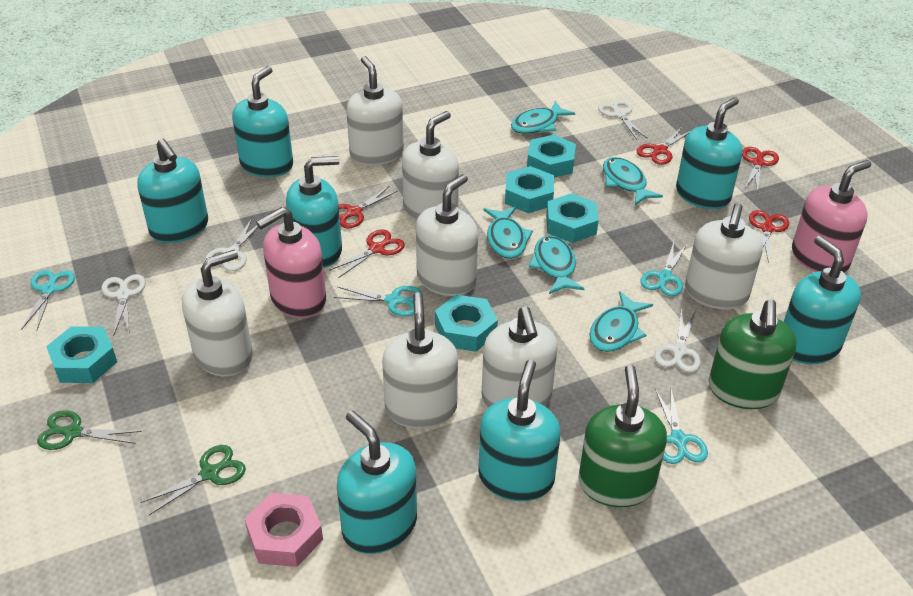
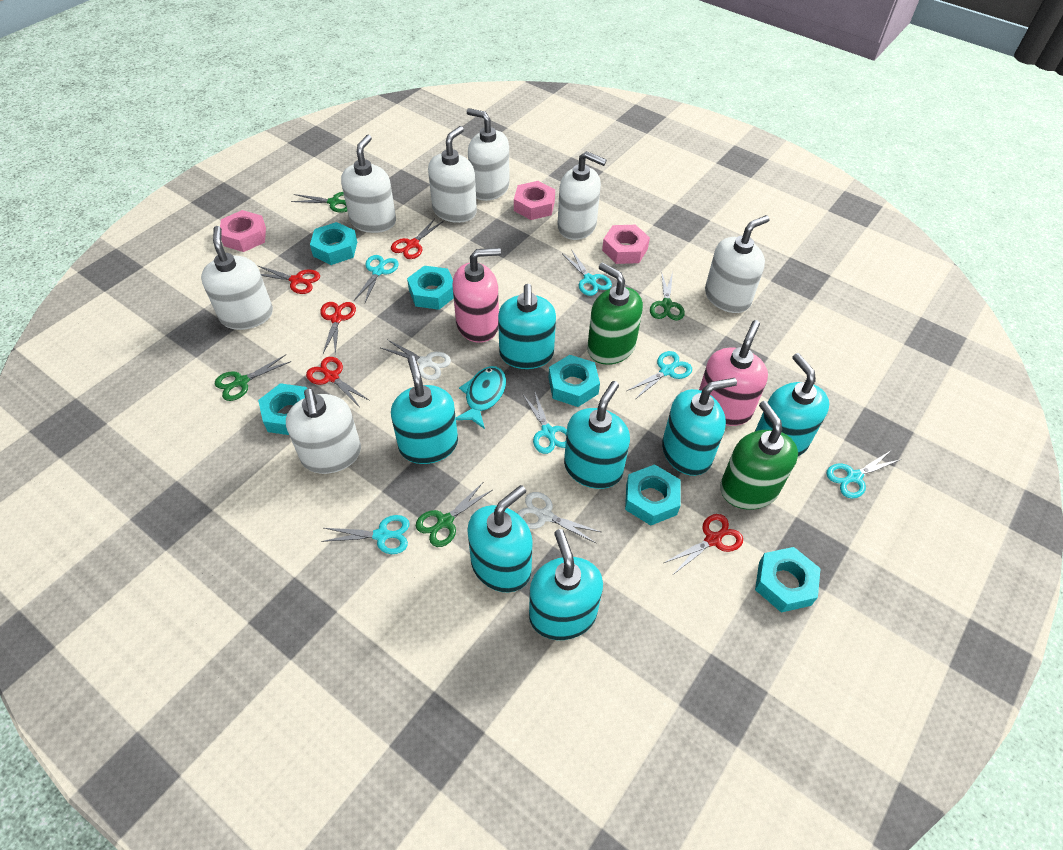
green scissors: [37,410,142,450] [141,445,246,515] = 2 -> [215,355,291,401] [291,192,347,213] [416,483,492,547] [650,271,685,320] = 4
pink nut: [244,493,323,567] = 1 -> [220,210,266,252] [514,181,555,220] [602,225,650,264] = 3
turquoise fish: [483,206,533,259] [511,101,575,134] [529,235,584,294] [590,291,653,352] [603,157,663,205] = 5 -> [456,366,506,429] = 1
turquoise nut: [46,326,117,383] [435,295,498,352] [505,166,554,213] [527,135,576,178] [546,193,599,243] = 5 -> [258,383,307,435] [310,222,357,265] [407,266,454,310] [549,355,600,407] [625,464,681,526] [755,547,821,612] = 6
turquoise scissors: [21,270,75,330] [334,286,422,316] [640,242,687,296] [655,389,708,464] = 4 -> [321,515,410,554] [354,255,399,303] [523,390,567,454] [563,249,612,296] [627,351,692,398] [826,451,901,499] = 6
white scissors: [101,274,146,336] [205,219,258,271] [598,100,648,139] [654,308,701,373] = 4 -> [381,339,451,380] [517,492,601,543] = 2

